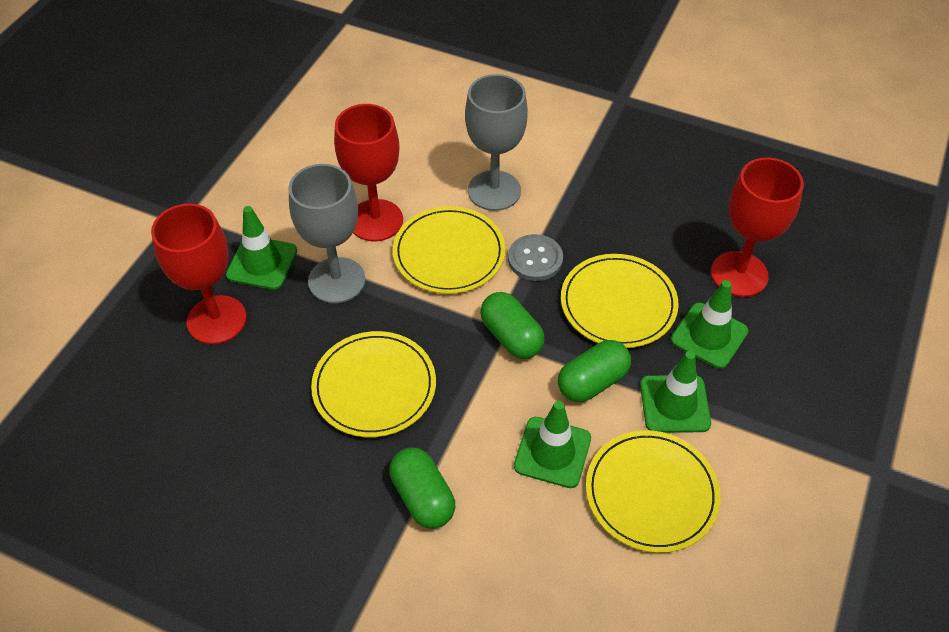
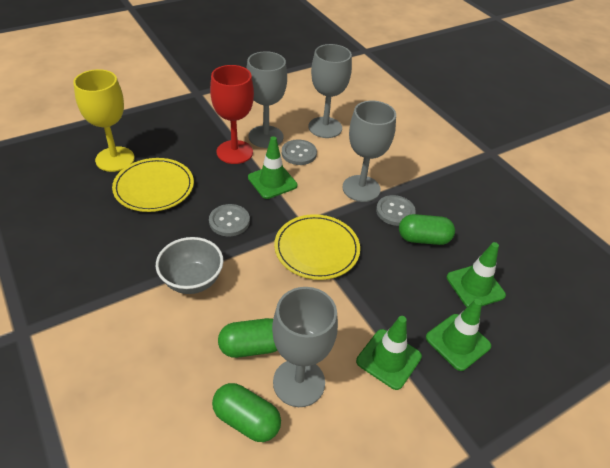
grey bowl: none = 0 -> [156,237,224,294] = 1
grey button: [508,234,563,281] = 1 -> [209,204,250,236] [282,139,317,165] [376,195,416,226] = 3
grey goblet: [289,164,366,303] [465,74,528,211] = 2 -> [246,51,287,148] [272,287,338,407] [308,44,352,138] [342,101,396,202] = 4
red goblet: [151,203,247,344] [334,104,403,241] [711,158,804,297] = 3 -> [210,65,254,164] = 1
yellow goblet: none = 0 -> [73,69,135,172] = 1
yellow plate: [311,331,436,437] [393,206,506,294] [561,254,679,348] [586,430,721,553] = 4 -> [112,158,194,212] [274,214,360,280] = 2

